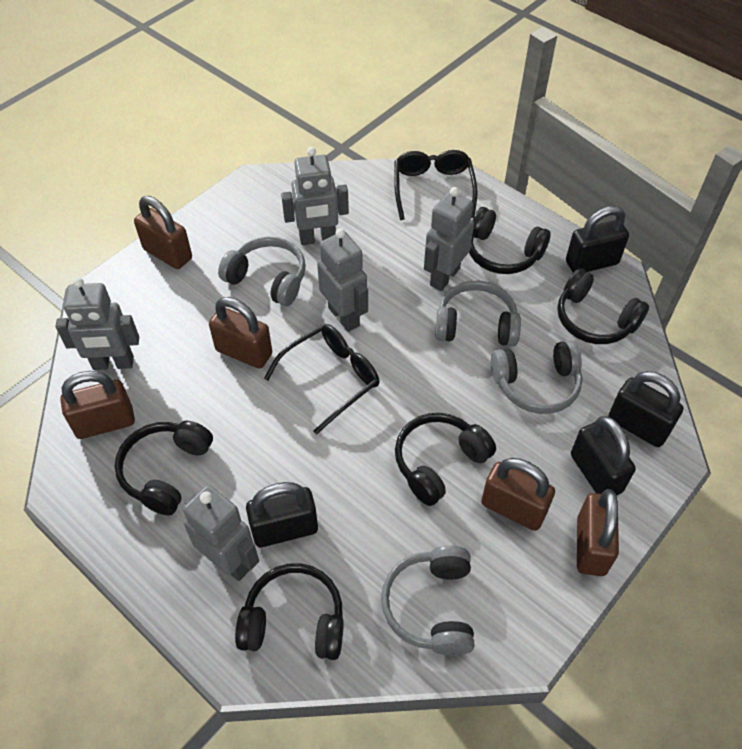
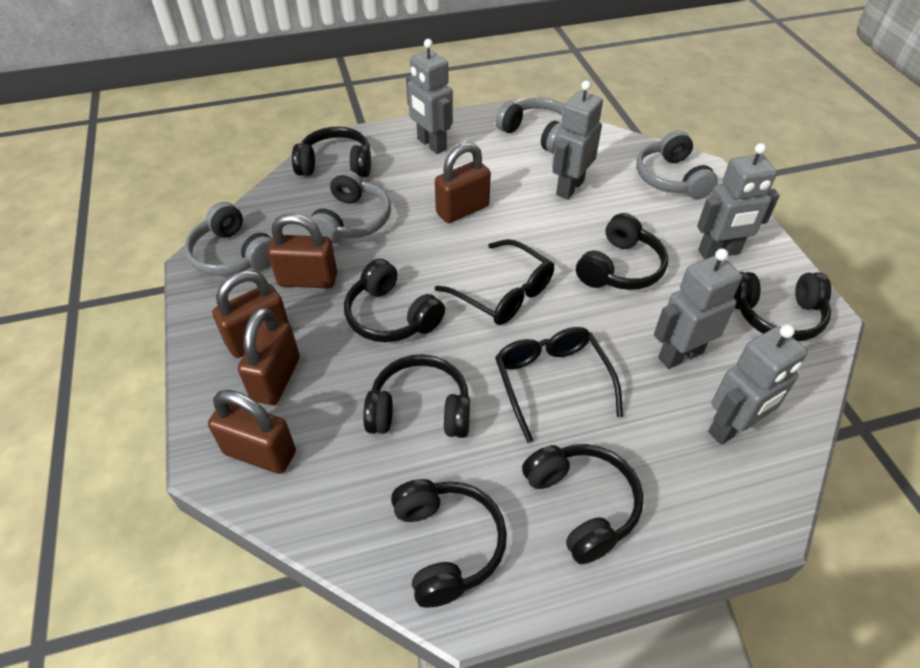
black headphones: [115,420,213,515] [235,563,344,660] [395,413,496,506] [469,207,551,274] [557,268,649,344] = 5 -> [292,127,371,177] [344,259,445,342] [363,354,470,438] [391,479,507,608] [522,444,643,564] [576,213,668,290] [734,272,831,341] = 7
black padlock: [246,482,318,547] [566,206,629,273] [571,416,636,496] [608,371,684,447] = 4 -> none = 0

